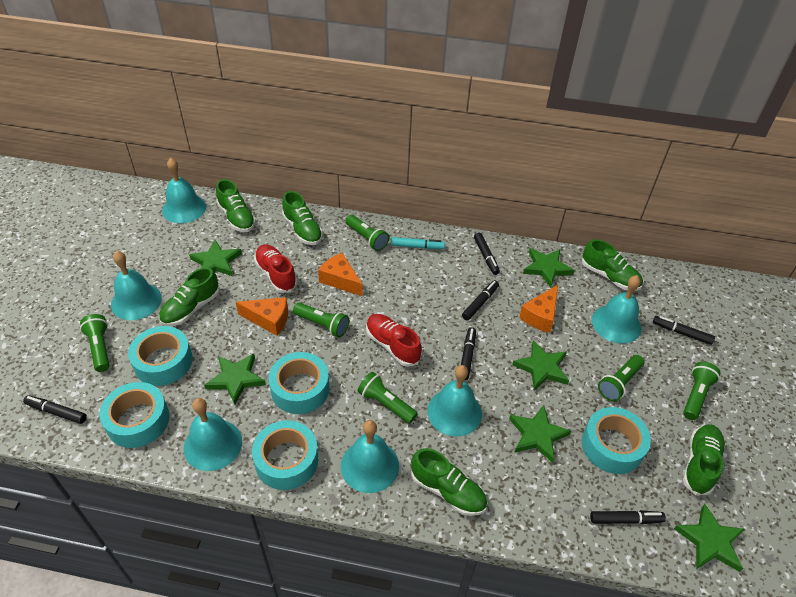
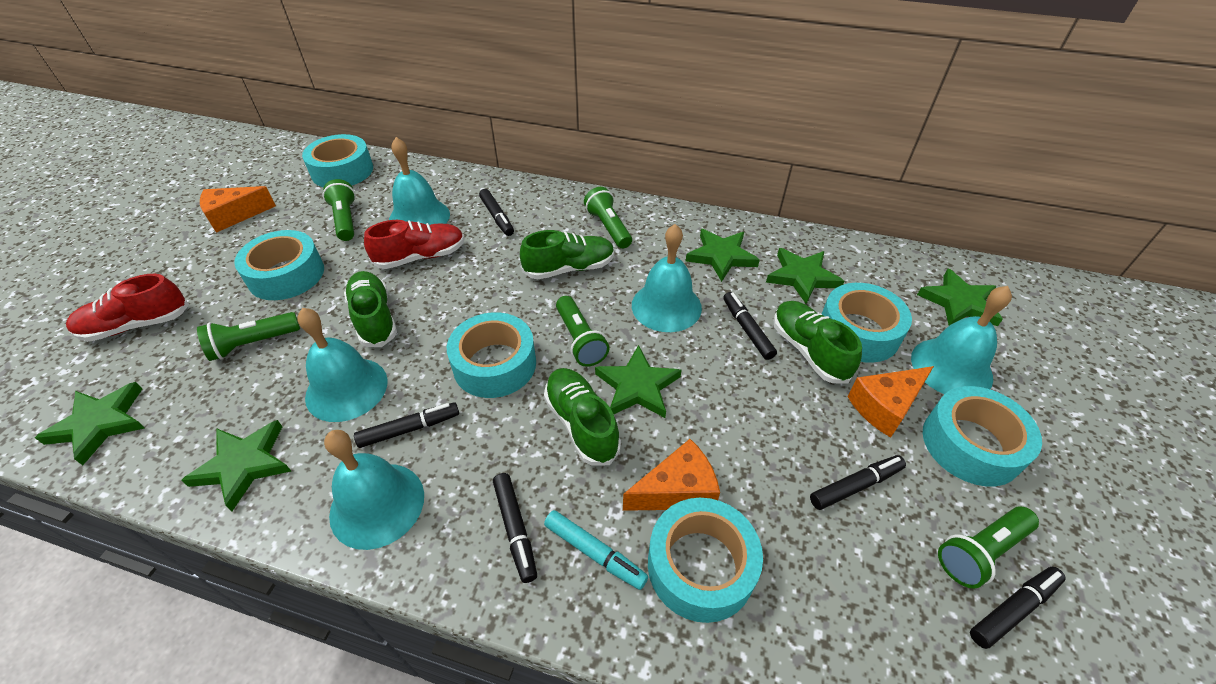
green flashlight: [80,314,110,372] [293,303,349,337] [346,215,389,251] [358,372,418,424] [598,355,644,401] [683,362,721,420] = 6 -> [197,312,300,361] [323,179,356,241] [556,296,610,367] [584,187,632,249] [938,507,1039,589] = 5
green shoe: [159,267,220,326] [216,179,256,232] [282,191,323,245] [411,448,487,516] [582,239,643,291] [683,424,725,495] = 6 -> [344,271,397,347] [520,230,615,279] [544,368,621,466] [774,301,862,384] = 4
turquoise bell: [111,251,162,320] [162,158,206,223] [184,398,242,471] [341,420,399,493] [427,365,482,437] [592,275,641,344] = 6 -> [297,308,388,422] [324,430,424,550] [389,137,450,225] [632,224,702,332] [911,286,1012,394] = 5
turquoise tape: [99,382,170,448] [128,326,193,386] [252,420,319,490] [269,352,329,414] [582,407,651,474] = 5 -> [234,230,324,300] [302,134,373,187] [447,312,536,398] [648,498,763,623] [822,283,912,363] [923,386,1042,486] = 6

